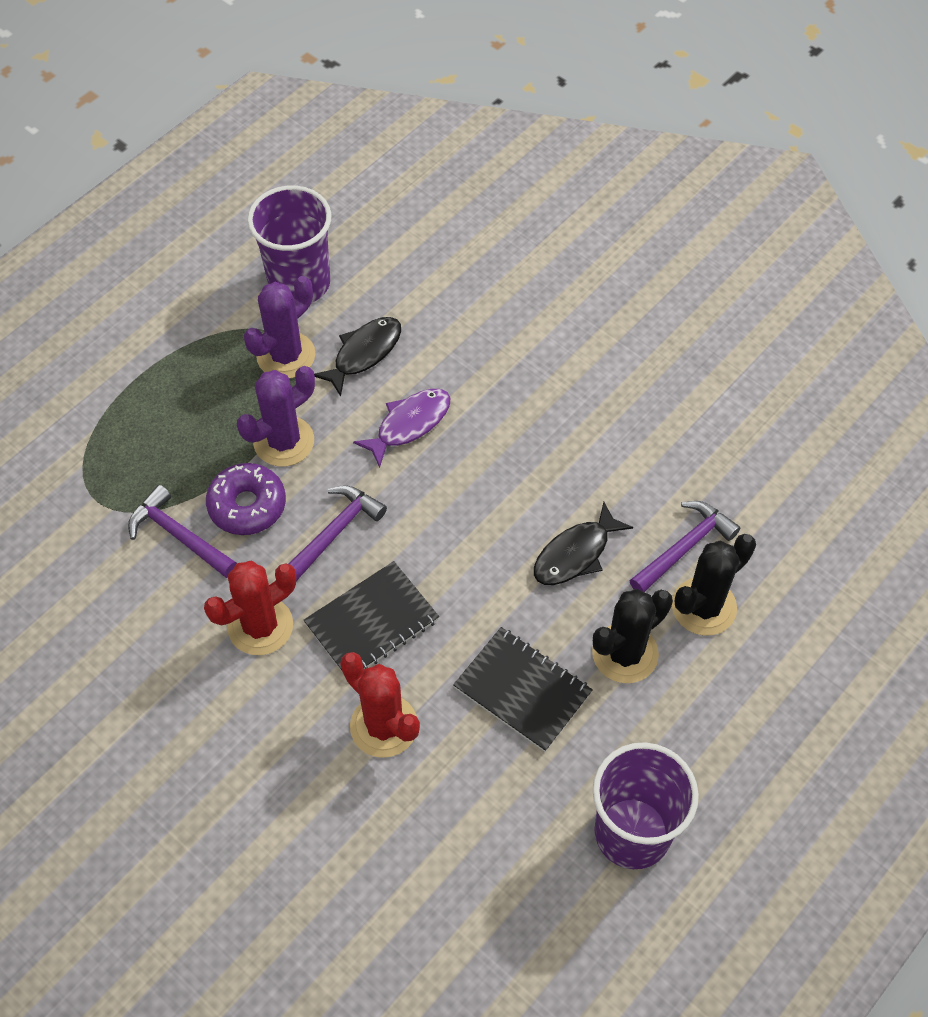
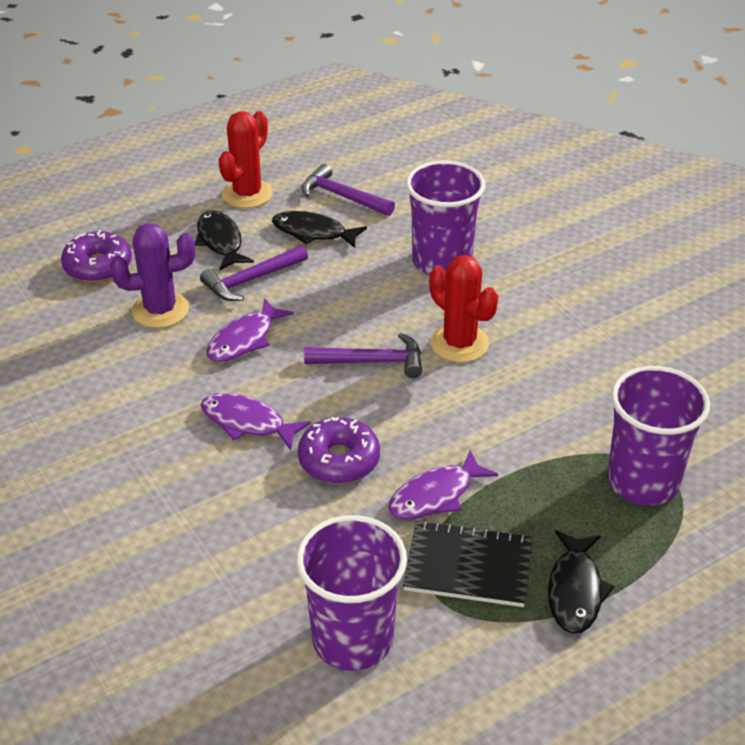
black cactus: [592,589,673,683] [672,534,756,636] = 2 -> none = 0
black fish: [314,317,401,397] [534,502,633,585] = 2 -> [195,210,254,271] [272,211,367,248] [548,530,614,634] = 3
black notebook: [303,561,439,671] [453,627,593,752] = 2 -> [403,520,533,607] = 1
purple cactus: [237,366,315,467] [244,276,315,379] = 2 -> [110,223,195,328] = 1
purple cup: [247,185,332,302] [593,742,699,869] = 2 -> [296,515,407,671] [406,161,485,275] [607,366,710,505] = 3
purple donut: [206,463,286,535] = 1 -> [61,230,132,283] [298,417,380,484] = 2
purple fish: [353,389,450,468] = 1 -> [201,393,311,450] [206,298,294,362] [388,450,498,520] = 3

